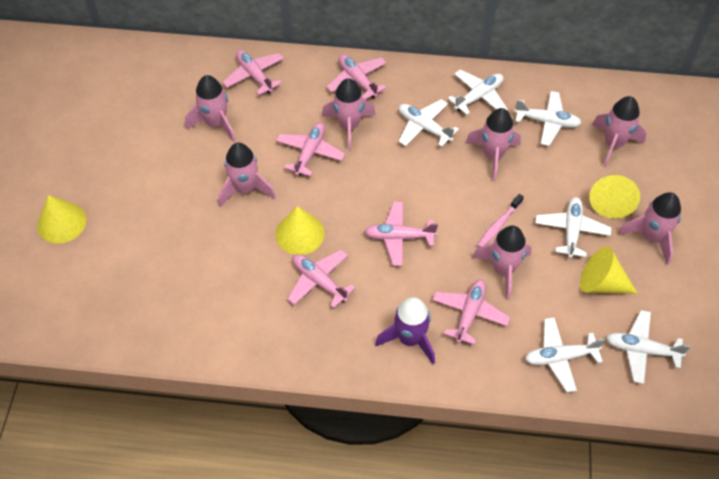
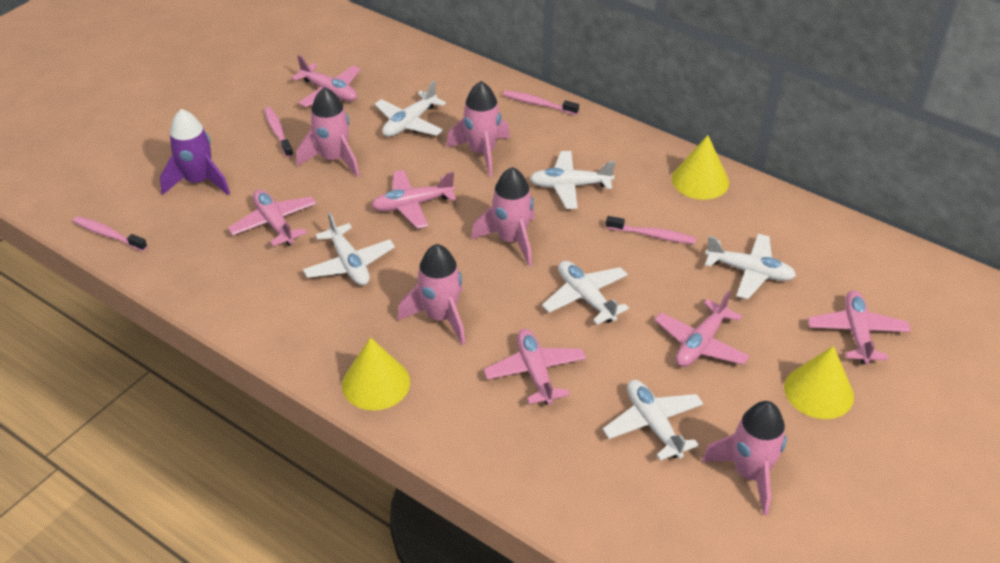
pink rocket: [185,75,236,142] [219,143,276,208] [322,78,376,152] [465,108,521,181] [472,226,532,300] [592,96,647,167] [618,192,681,265] = 7 -> [297,87,360,177] [398,244,466,345] [446,81,510,177] [471,167,535,266] [701,401,787,516] = 5
pink toothbrush: [477,194,524,247] = 1 -> [73,216,147,251] [264,107,293,158] [503,90,579,115] [606,216,696,244] = 4
yellow cone: [37,195,87,244] [275,206,325,255] [580,247,637,293] [589,175,640,219] = 4 -> [342,337,410,410] [672,135,729,200] [784,346,854,419] = 3

